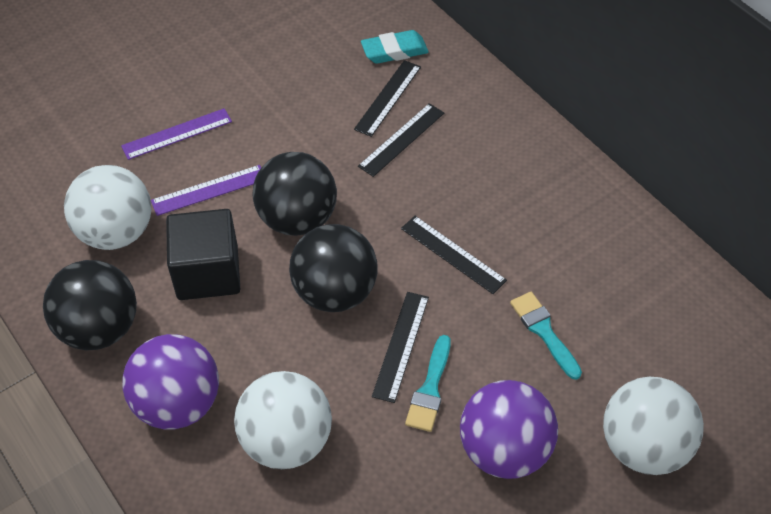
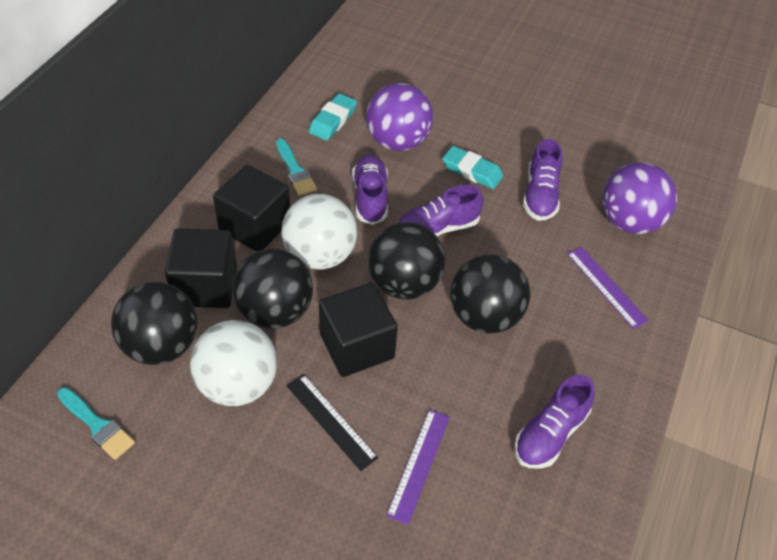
black ball: [43,260,137,350] [252,152,337,236] [289,224,378,312] = 3 -> [111,281,198,365] [232,249,313,329] [368,222,445,299] [450,254,530,334] = 4
black cube: [166,209,240,300] = 1 -> [165,228,237,308] [213,165,290,252] [319,283,398,377] = 3
black ruler: [354,60,421,137] [358,103,444,177] [372,292,429,403] [401,216,507,294] = 4 -> [286,374,378,471] = 1
purple shoe: none = 0 -> [352,155,388,225] [398,185,483,236] [514,375,595,469] [523,139,562,221] = 4
turquoise eraser: [361,30,429,64] = 1 -> [309,93,357,141] [443,146,503,189] = 2
white ball: [64,165,152,250] [234,371,332,469] [603,377,704,475] = 3 -> [190,320,277,406] [281,194,357,270] = 2

